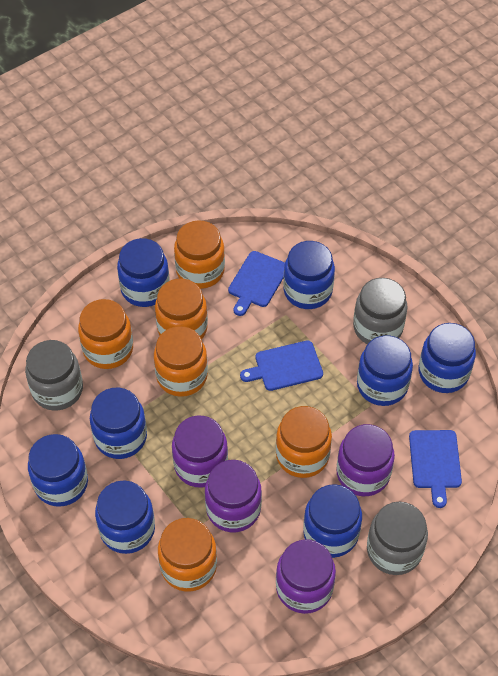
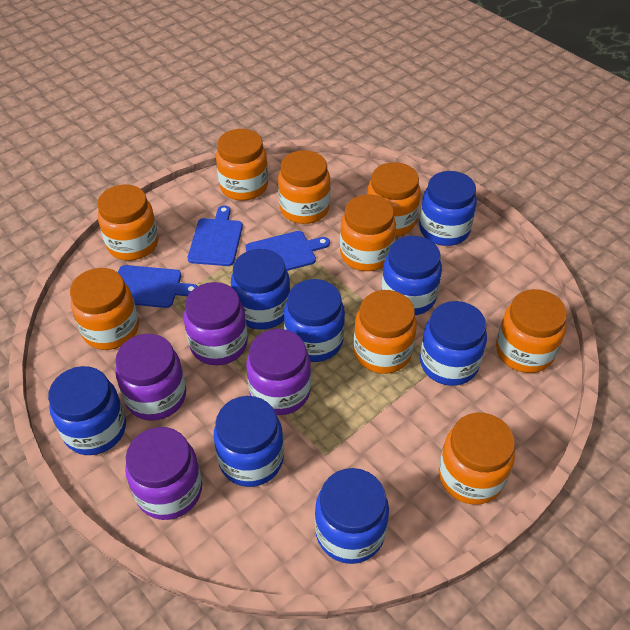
grey jar: [25,340,83,411] [353,278,408,344] [367,502,428,575] = 3 -> none = 0
orange jar: [78,299,133,369] [154,326,208,397] [155,279,208,339] [158,518,217,592] [174,220,225,289] [276,406,332,478] = 6 -> [70,268,139,350] [97,184,158,261] [216,129,268,201] [278,150,330,224] [340,194,396,271] [354,290,417,374] [367,162,421,236] [439,413,515,505] [496,289,567,373] = 9

